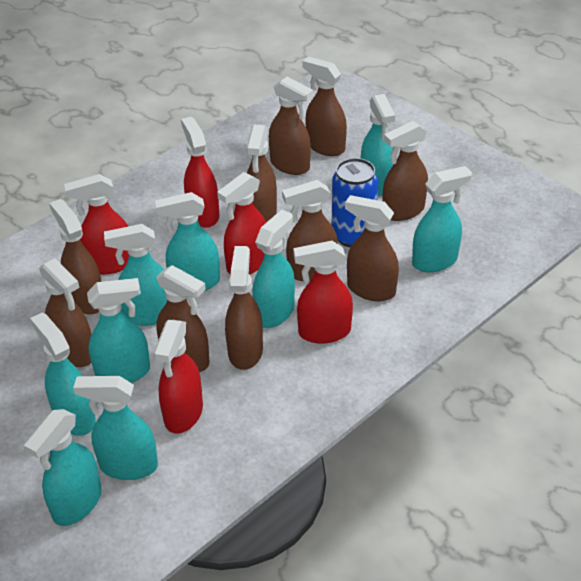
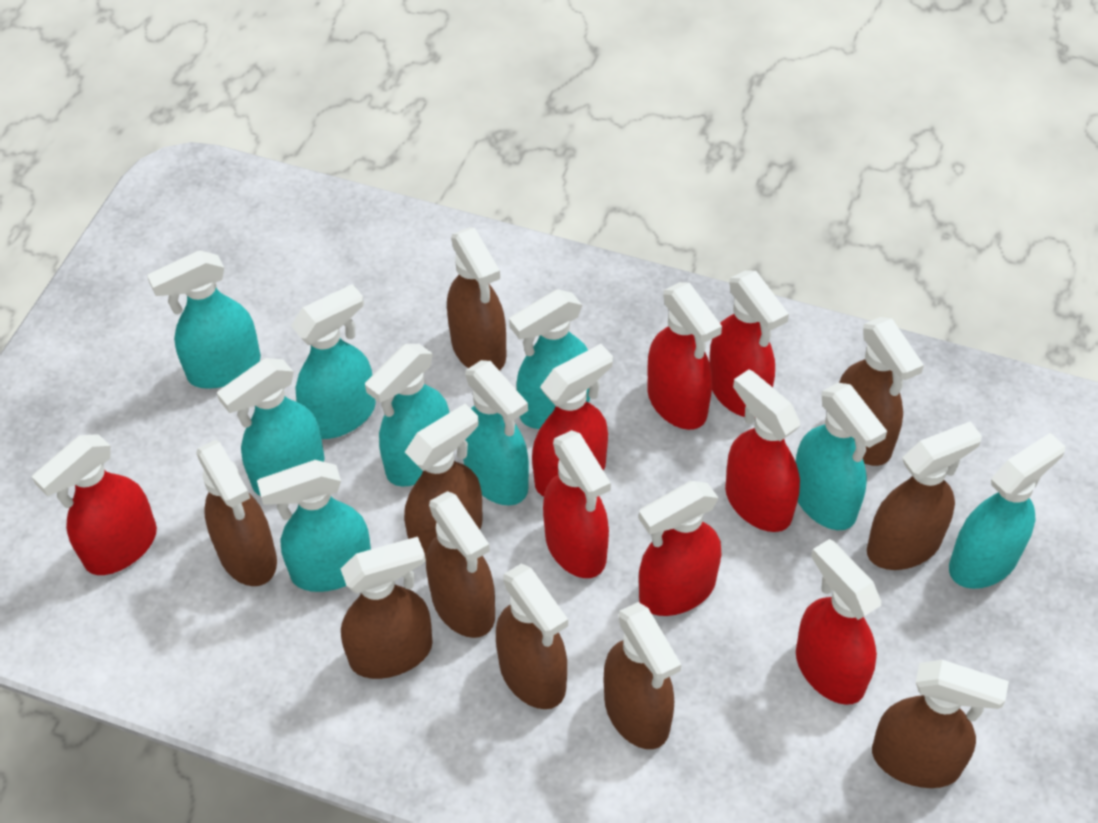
blue can: [332,158,378,248] = 1 -> none = 0
red spray bottle: [64,174,129,275] [153,320,203,434] [181,117,219,228] [217,172,266,275] [293,241,353,344] = 5 -> [32,434,157,575] [532,344,613,496] [543,430,611,578] [639,481,721,616] [648,282,722,430] [709,270,789,417] [725,370,800,532] [796,539,881,705] = 8

